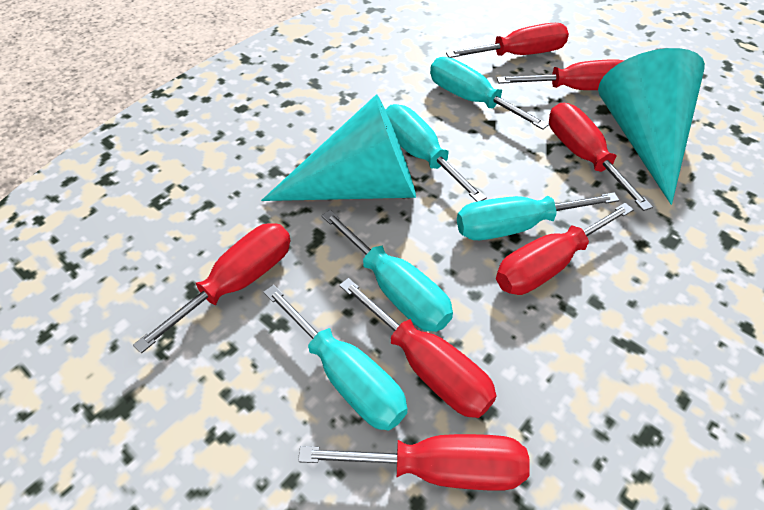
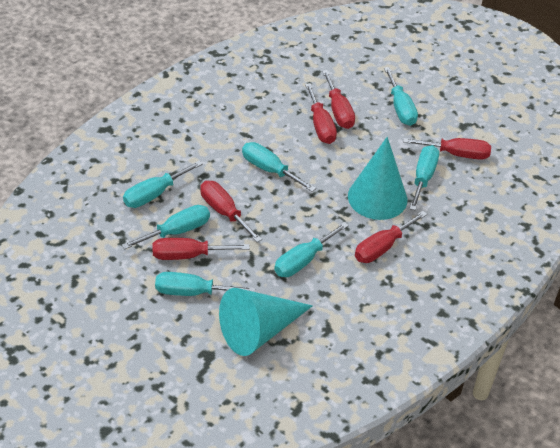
red screwdriver: [133,223,290,353] [298,434,530,491] [339,278,497,418] [446,23,569,58] [496,203,634,295] [497,59,624,90] [549,103,653,211] = 7 -> [153,238,250,260] [200,181,262,242] [305,83,337,144] [322,70,355,129] [355,211,427,263] [403,138,491,160] = 6
turquoise screwdriver: [264,285,408,431] [321,210,453,332] [386,104,487,202] [430,57,549,130] [457,192,620,240] = 5 -> [122,205,210,249] [123,161,203,208] [155,272,255,296] [242,142,316,192] [274,222,349,277] [384,67,418,126] [409,145,439,210] = 7

